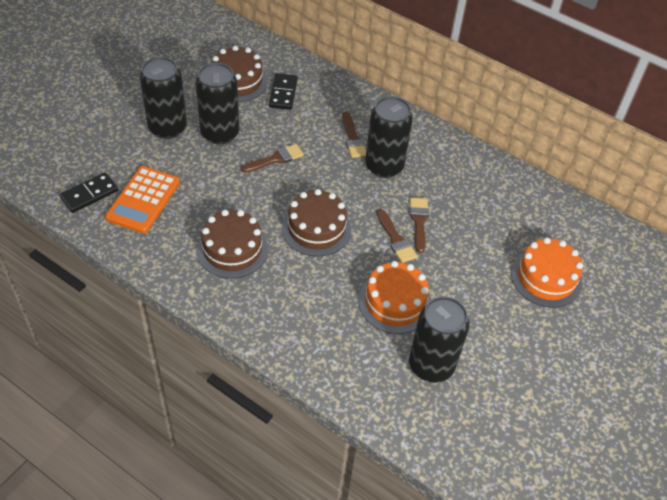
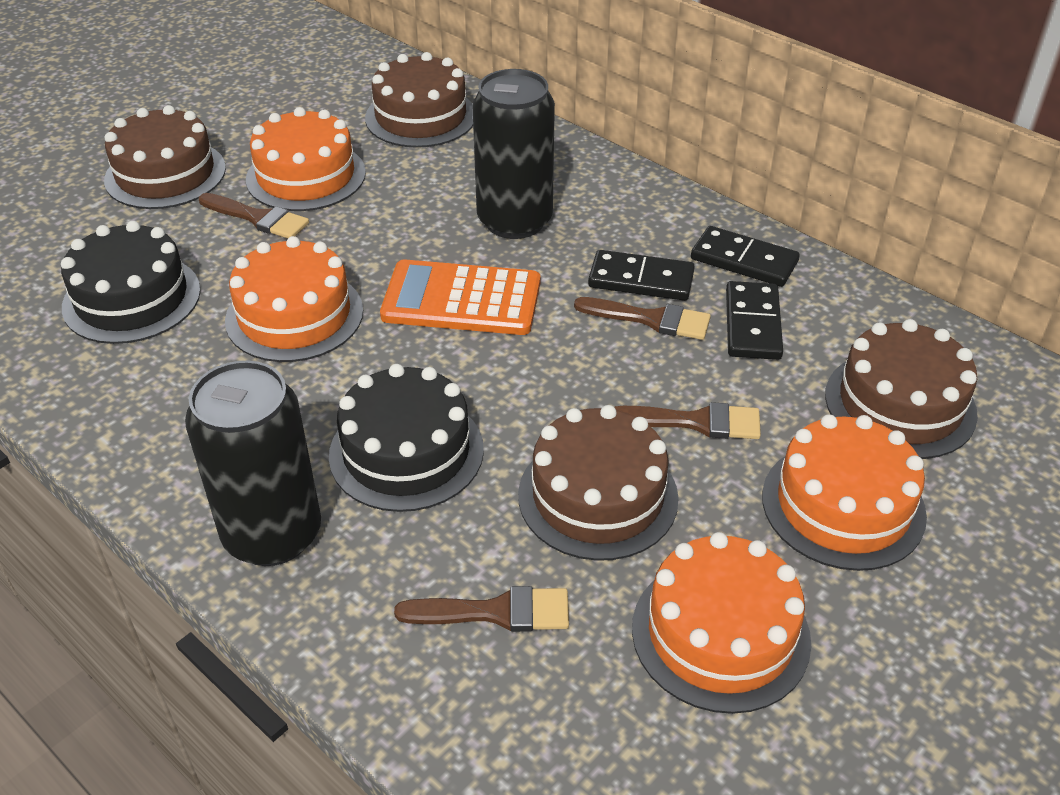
black cake: none = 0 -> [61,221,201,344] [329,364,484,512] = 2
black can: [140,57,187,139] [195,63,239,145] [365,96,413,178] [409,296,470,383] = 4 -> [185,361,321,566] [472,69,555,239] = 2
black domino: [60,173,118,213] [269,73,298,110] = 2 -> [588,250,695,301] [691,226,800,287] [726,281,783,360] = 3
brown cake: [197,210,268,279] [212,45,268,102] [282,189,351,256] = 3 -> [104,105,226,209] [365,52,473,148] [518,405,679,561] [825,319,978,459] = 4
orange cake: [358,261,431,334] [511,237,583,308] = 2 -> [225,236,363,362] [246,107,366,211] [632,532,811,714] [762,414,927,571] = 4

